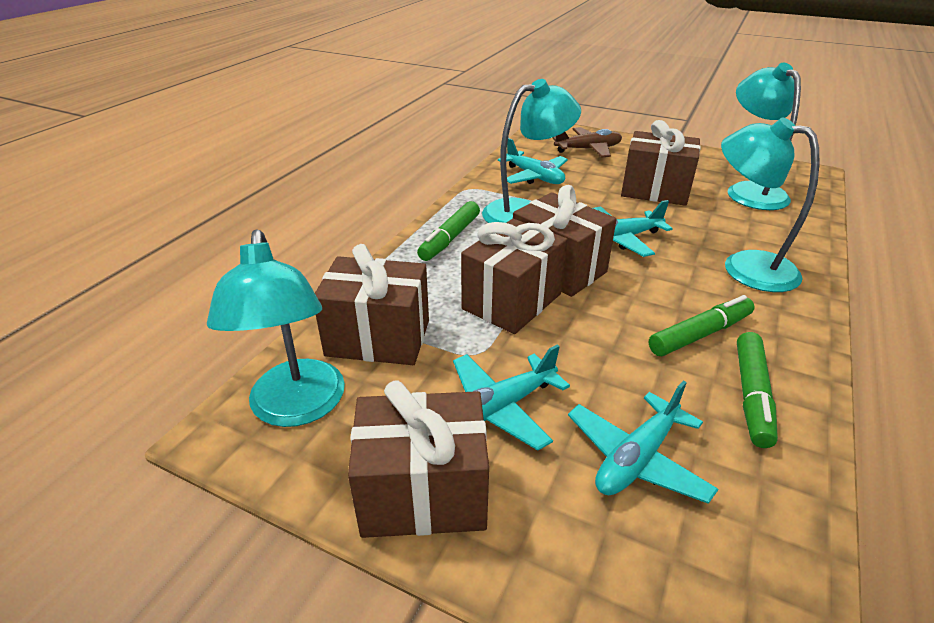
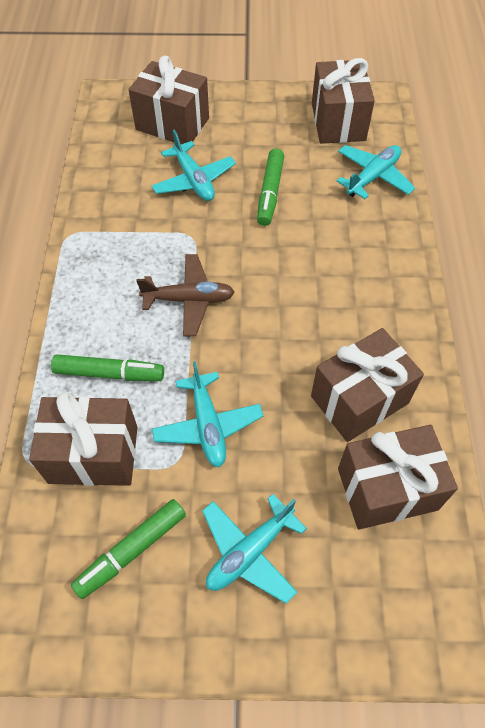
turquoise lamp: [207,229,345,427] [482,79,581,223] [721,117,820,292] [728,63,801,210] = 4 -> none = 0

